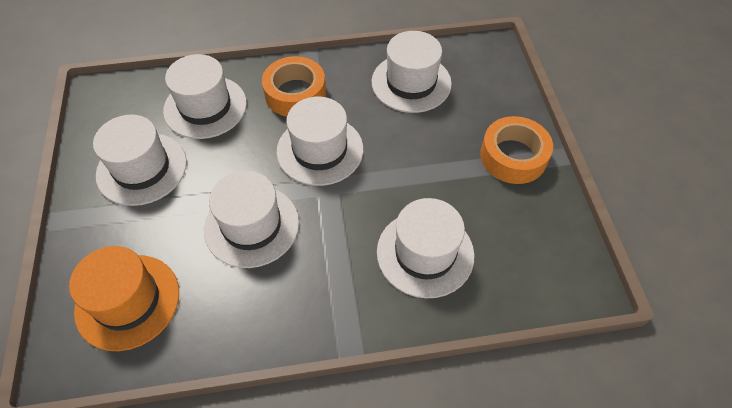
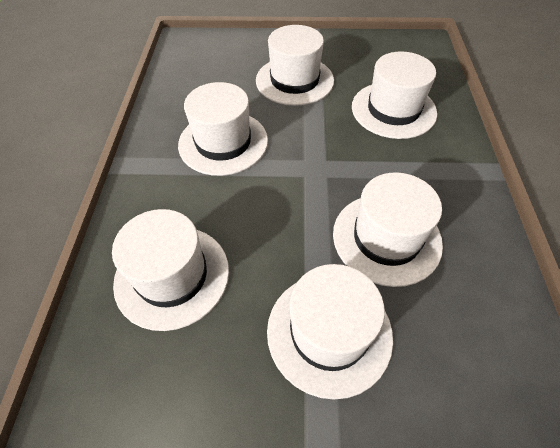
orange hat: [69,246,179,351] = 1 -> none = 0
orange tape: [262,56,326,117] [480,116,553,184] = 2 -> none = 0

